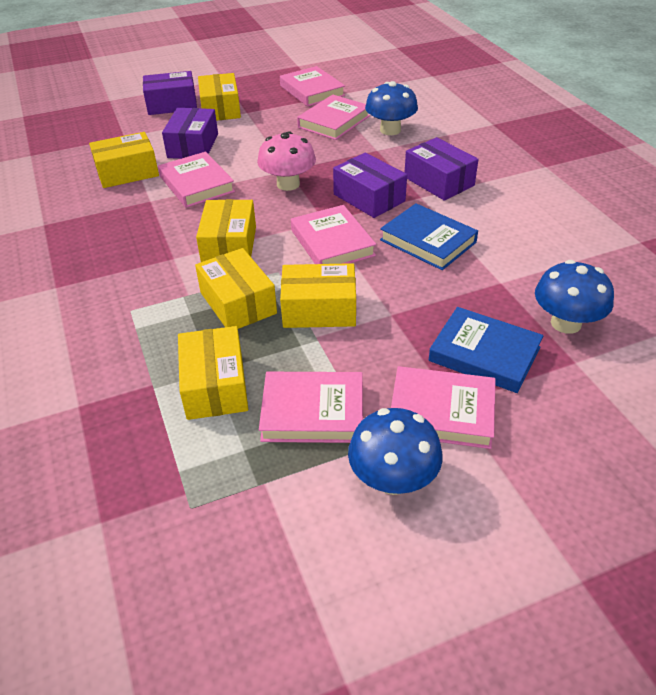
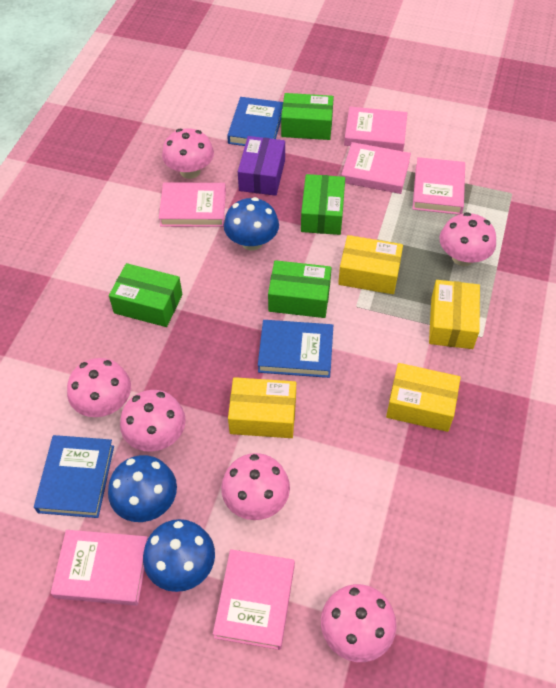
blue book: [380,203,478,270] [429,307,544,393] = 2 -> [34,435,114,518] [227,97,283,146] [258,320,333,378] = 3
green box: none = 0 -> [109,263,182,327] [268,260,332,318] [281,93,334,140] [301,174,345,235] = 4
pink mushroom: [257,131,316,191] = 1 -> [67,358,131,417] [120,390,186,452] [162,128,214,179] [221,453,290,520] [321,584,396,662] [440,212,496,266] = 6
purple box: [143,71,197,115] [162,108,218,159] [333,152,407,218] [405,137,479,201] = 4 -> [238,136,285,196] = 1
yellow box: [89,132,159,188] [178,326,248,420] [195,248,277,329] [196,199,256,262] [198,73,241,121] [280,263,356,328] = 6 -> [228,377,296,438] [338,235,403,294] [386,363,461,432] [429,280,480,349] = 4

